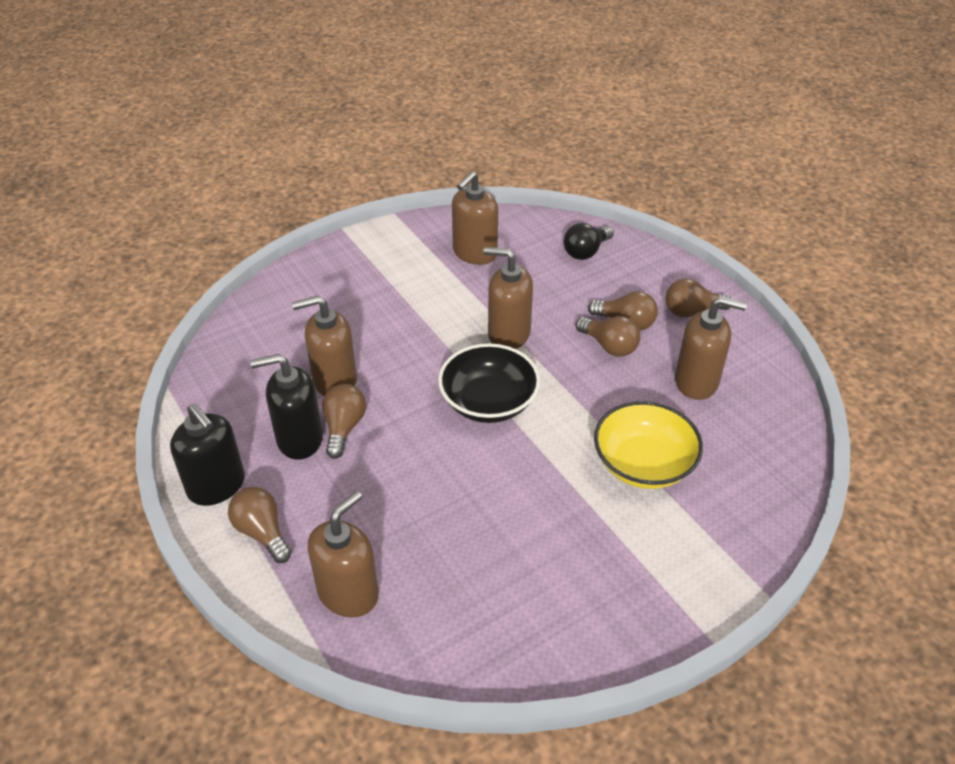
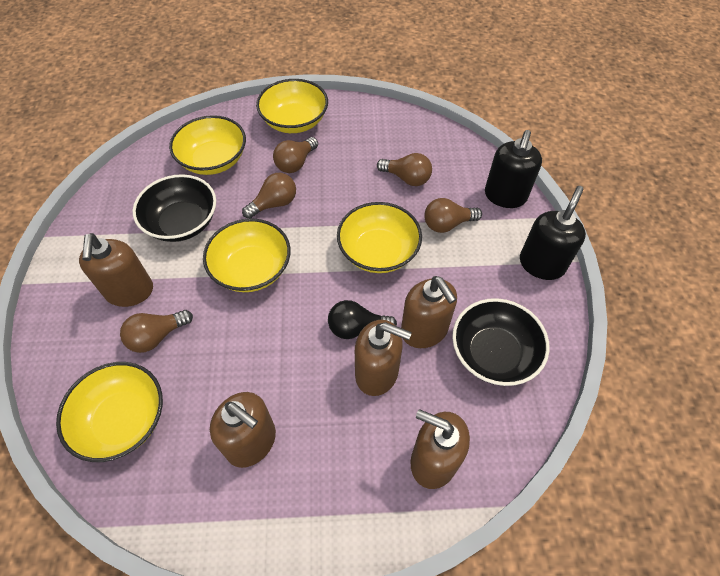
black bowl: [438,343,540,423] = 1 -> [133,174,216,242] [452,298,550,386] = 2
yellow bowl: [594,401,703,489] = 1 -> [56,362,163,462] [169,115,246,175] [203,218,291,292] [256,79,328,133] [337,202,422,273] = 5

